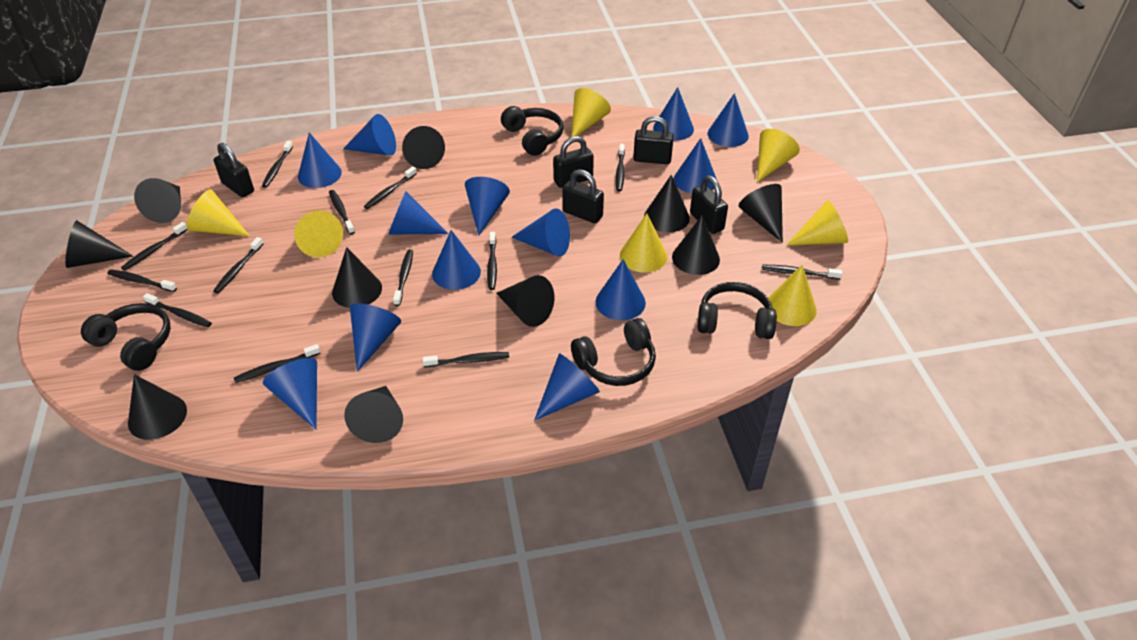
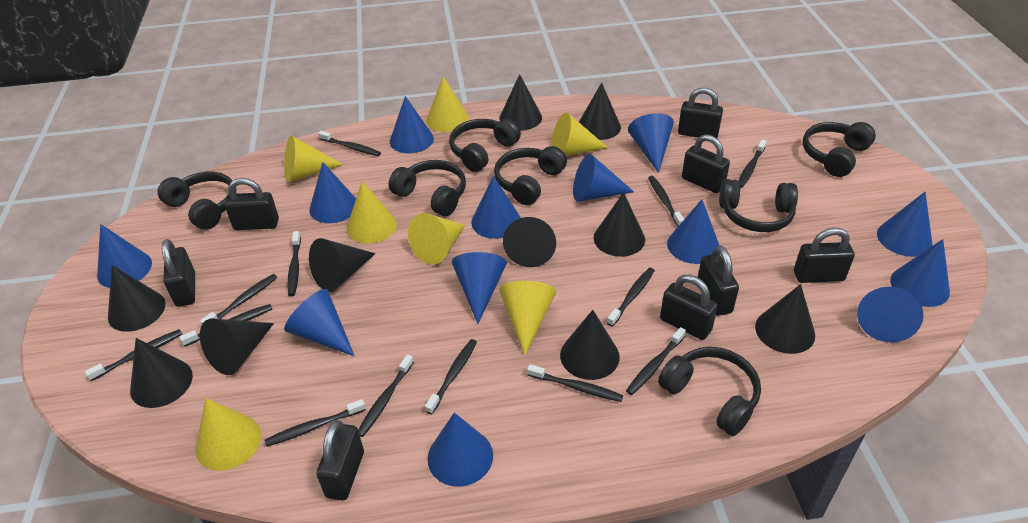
black headphones: [81,303,171,371] [501,106,564,156] [571,318,656,386] [698,282,777,339] = 4 -> [158,172,237,230] [389,160,466,216] [449,119,521,172] [494,146,567,205] [658,347,761,436] [719,179,798,232] [803,122,876,177] = 7
black padlock: [214,143,254,197] [553,136,594,188] [562,169,604,223] [633,116,674,164] [690,176,728,234] = 5 -> [162,239,195,307] [225,178,279,230] [316,420,364,501] [660,275,718,340] [678,88,723,138] [682,134,730,193] [698,246,739,316] [794,228,855,283] = 8

